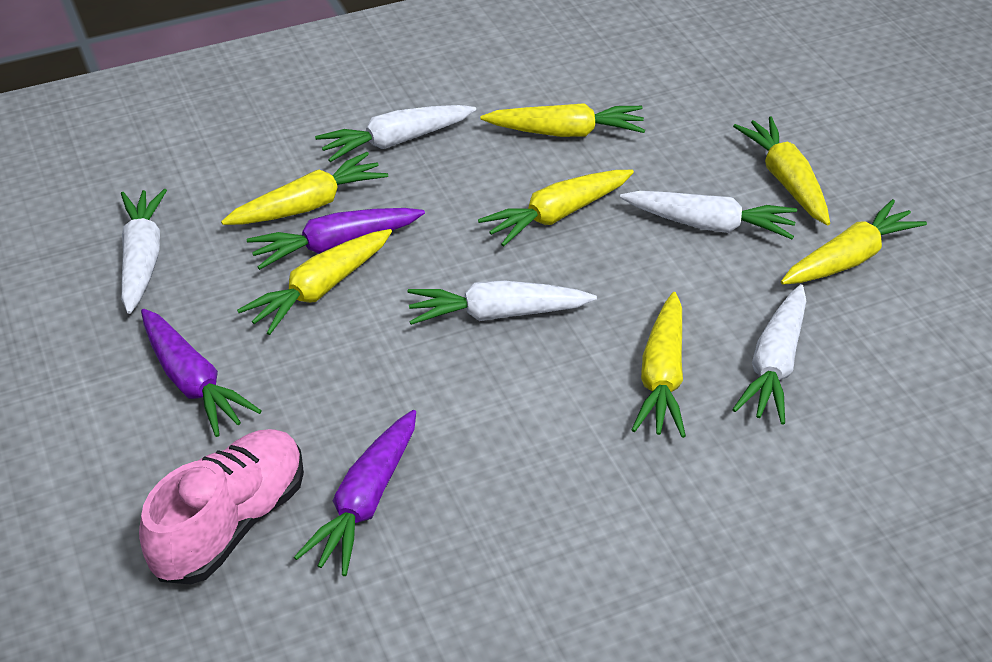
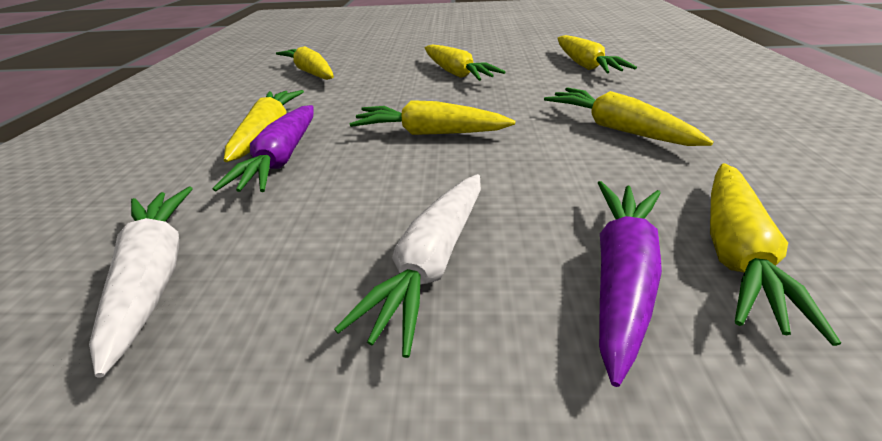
pink shoe: [139,429,304,585] = 1 -> none = 0
purple carrot: [141,309,262,437] [247,208,425,270] [294,410,416,576] = 3 -> [213,105,313,192] [598,181,662,387] = 2
white carrot: [121,189,167,314] [315,105,476,162] [408,280,597,325] [620,191,797,239] [732,284,806,424] = 5 -> [89,186,193,378] [334,174,481,358] = 2

